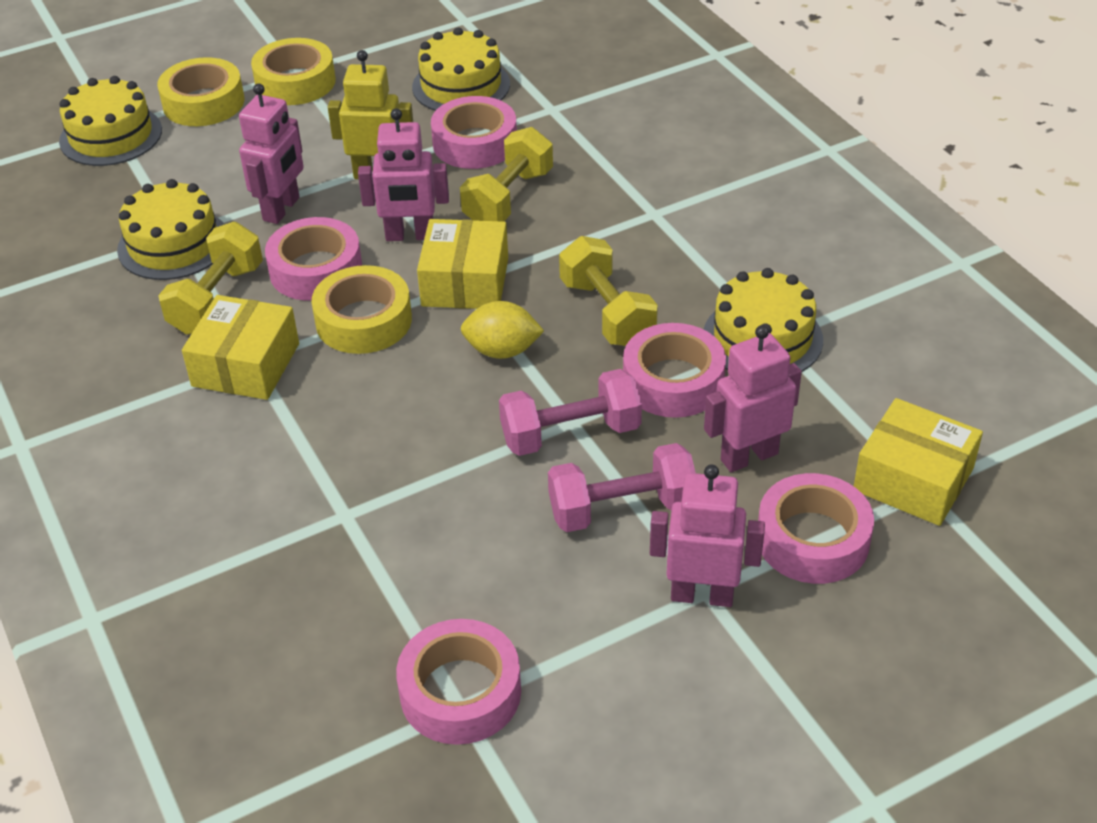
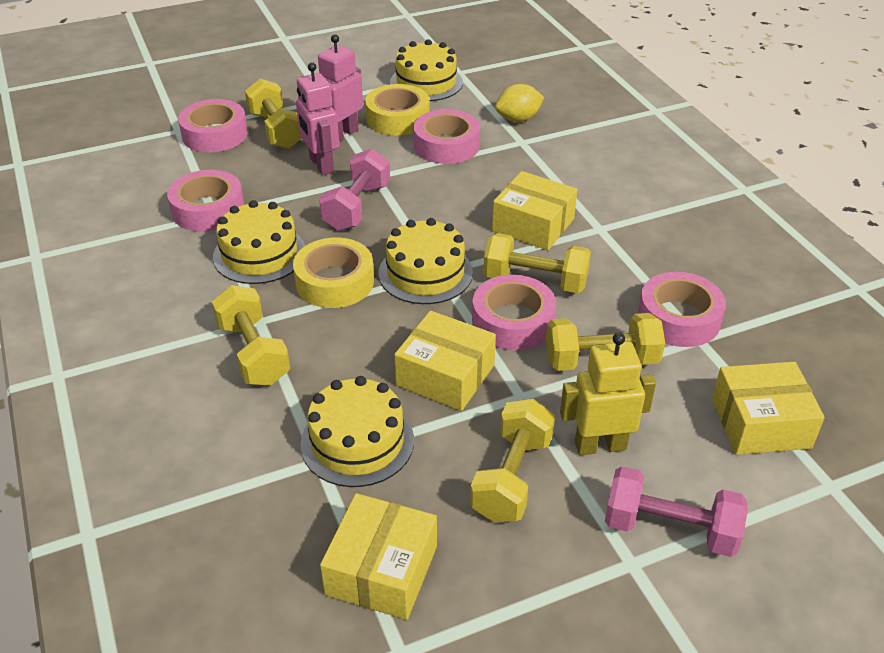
pink robot: [239,83,304,224] [358,108,449,241] [650,465,765,607] [704,325,802,472] = 4 -> [296,62,339,175] [318,34,363,142] = 2
yellow box: [182,295,299,400] [417,219,508,309] [854,398,983,526] = 3 -> [320,493,437,620] [394,311,496,411] [492,171,578,250] [712,362,825,455] = 4
yellow dumbbell: [158,222,263,335] [460,127,553,222] [559,236,658,346] = 3 -> [212,285,290,386] [245,79,302,149] [470,399,555,522] [484,233,591,293] [546,313,665,371] = 5
yellow tape: [157,57,245,126] [251,38,336,105] [311,265,412,354] = 3 -> [293,237,374,308] [365,84,429,136] = 2

